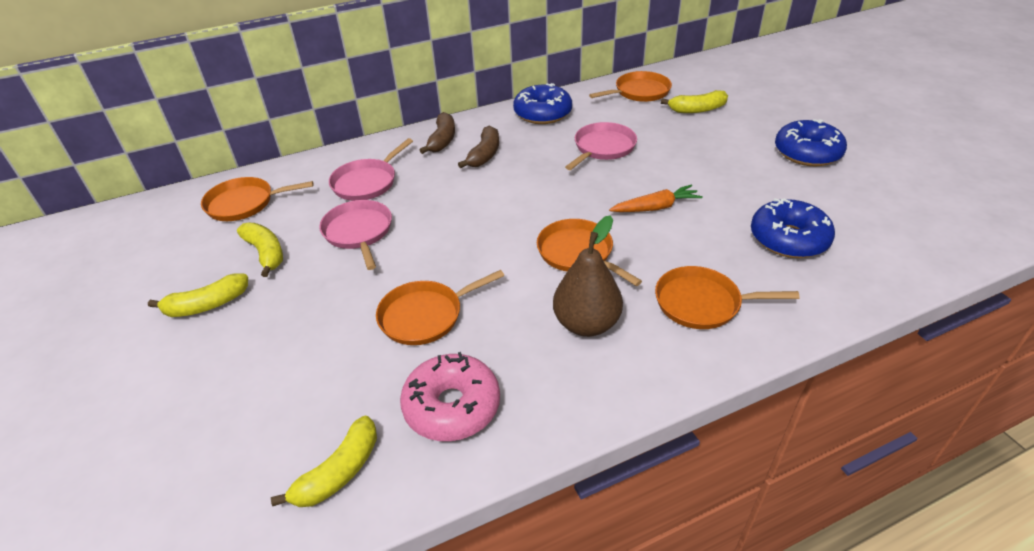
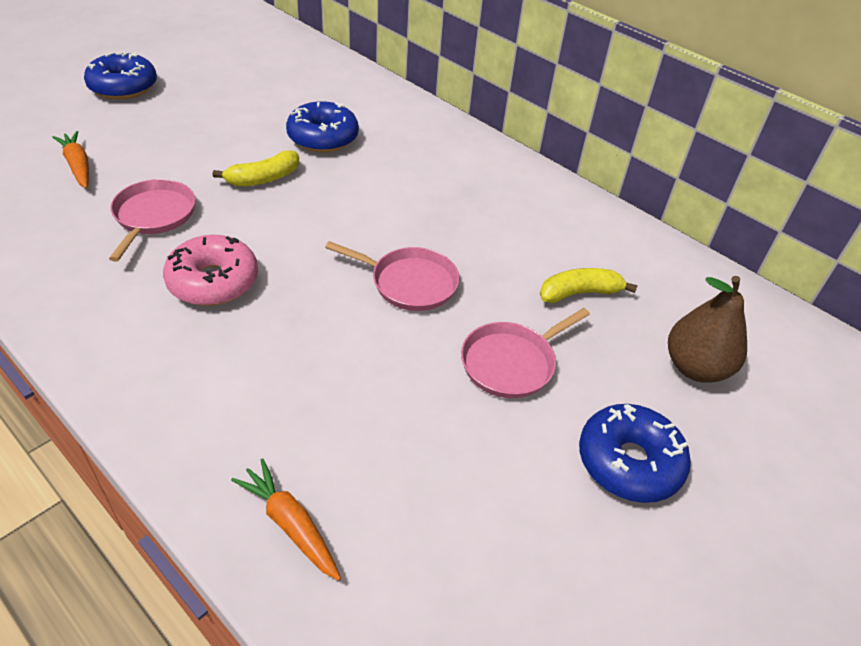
brown banana: [420,112,455,154] [458,125,499,168] = 2 -> none = 0
orange carrot: [609,185,703,212] = 1 -> [52,131,89,188] [231,458,341,581] = 2
orange pan: [201,177,314,221] [376,270,504,345] [537,219,642,286] [589,71,672,102] [655,266,800,329] = 5 -> none = 0
yellow banana: [148,274,248,317] [237,222,283,277] [271,416,377,507] [661,90,728,113] = 4 -> [213,150,300,187] [540,268,638,303] = 2

